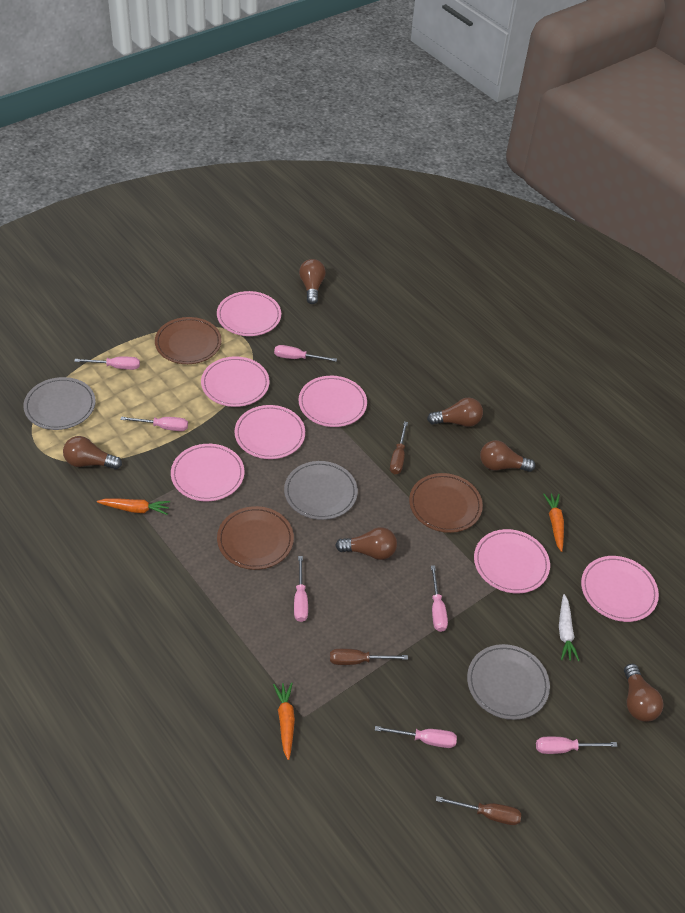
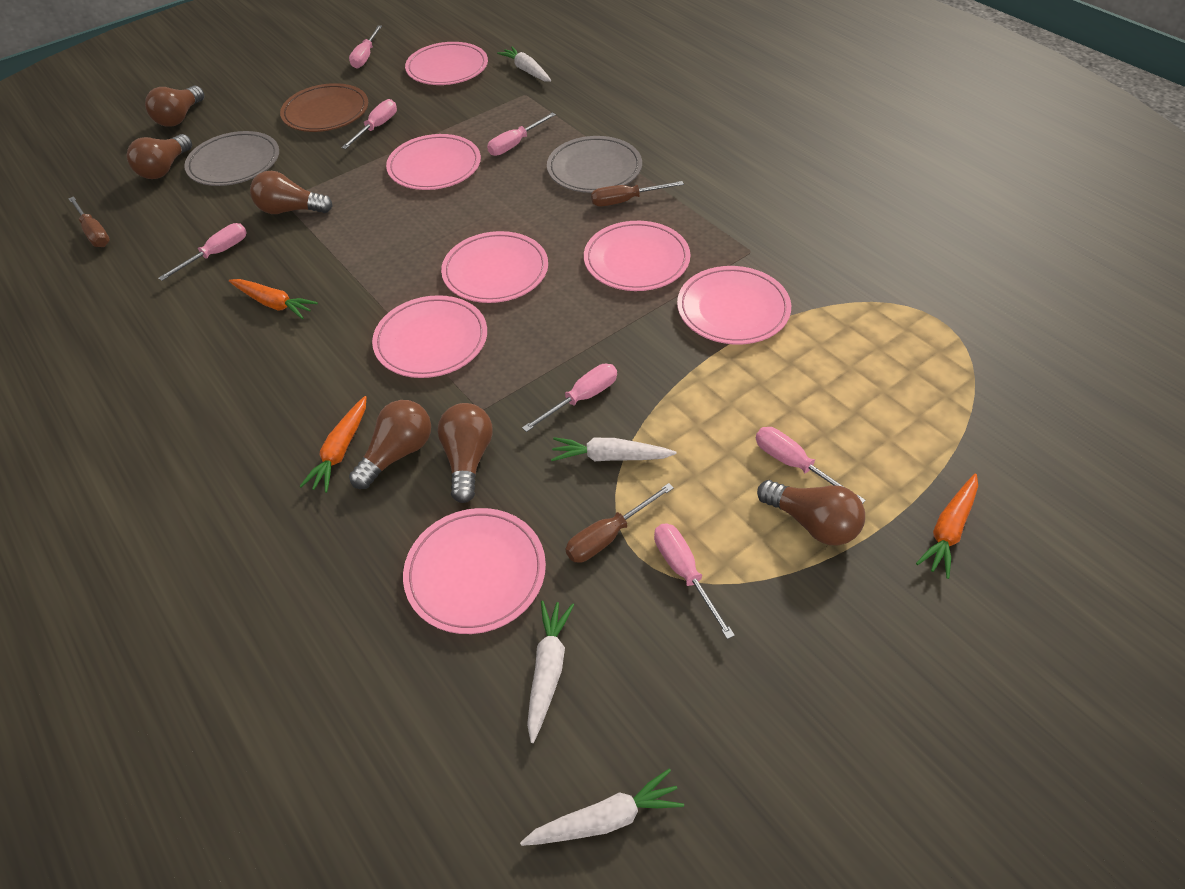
brown plate: [155,317,222,364] [217,506,294,570] [409,473,483,533] = 3 -> [280,83,368,132] = 1
grey plate: [23,377,96,430] [284,461,358,520] [467,644,550,720] = 3 -> [184,131,279,186] [547,136,642,193] = 2
white carrot: [559,594,580,661] = 1 -> [497,47,551,82] [520,769,684,846] [527,600,574,743] [551,437,677,461] = 4

